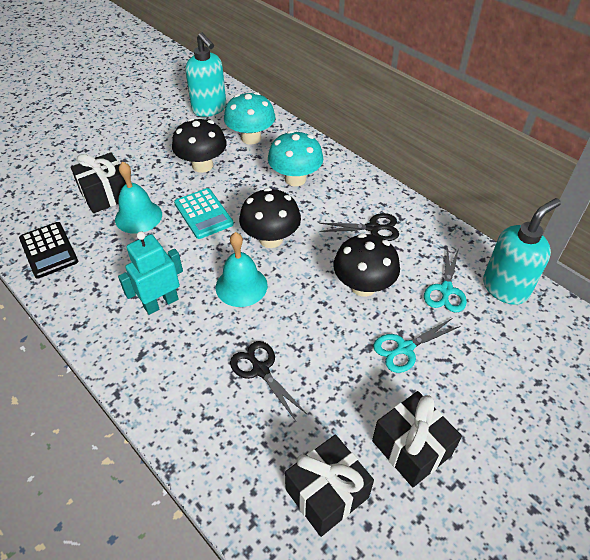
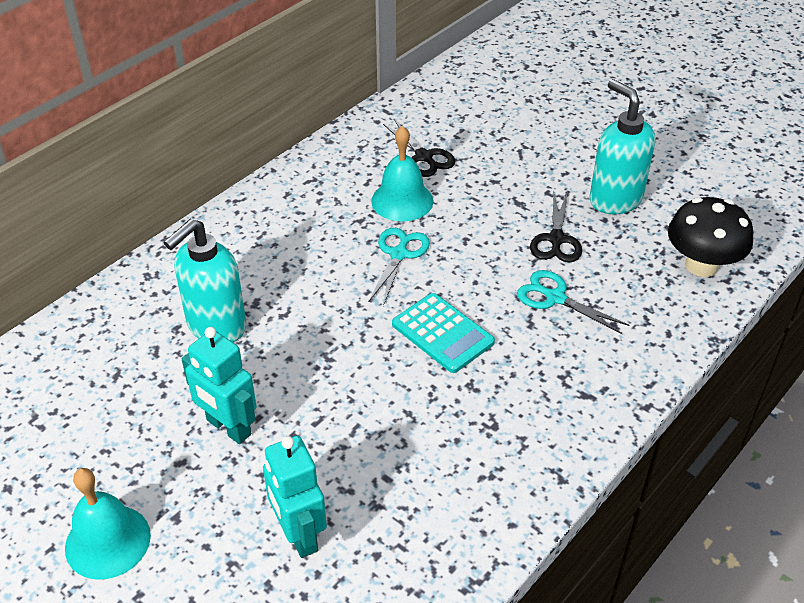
black calculator: [19,222,78,279] = 1 -> none = 0
black gift: [71,152,126,213] [285,435,374,537] [372,391,462,487] = 3 -> none = 0
black mushroom: [172,118,227,173] [239,188,301,248] [333,233,400,297] = 3 -> [668,197,753,277] = 1
turquoise mushroom: [224,92,275,145] [268,130,323,186] = 2 -> none = 0
turquoise robot: [118,232,183,315] = 1 -> [182,327,256,444] [263,436,327,558] = 2

